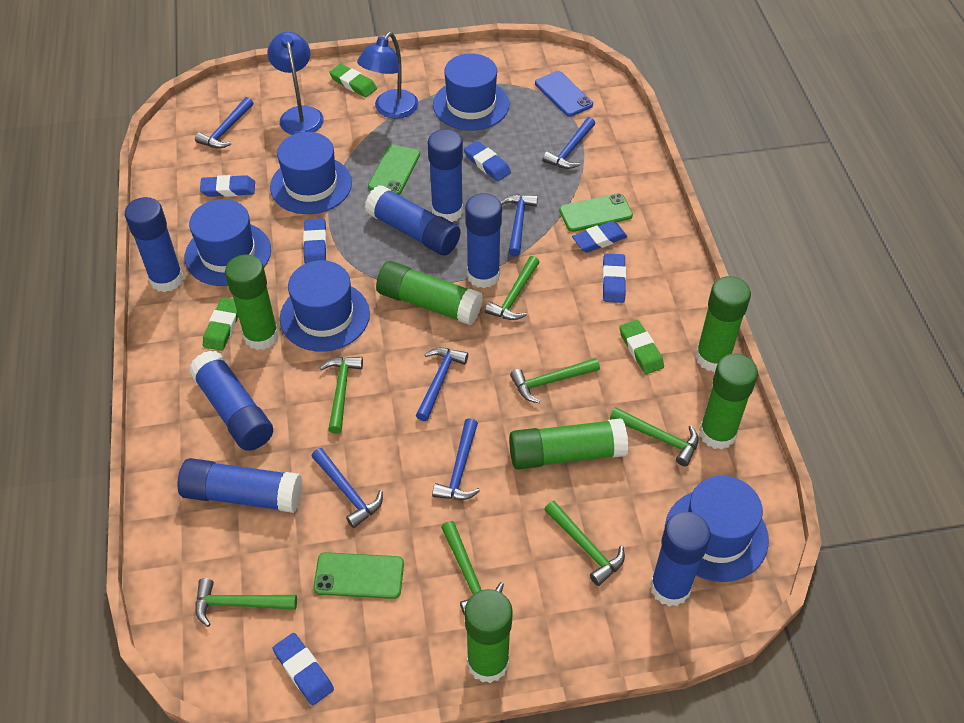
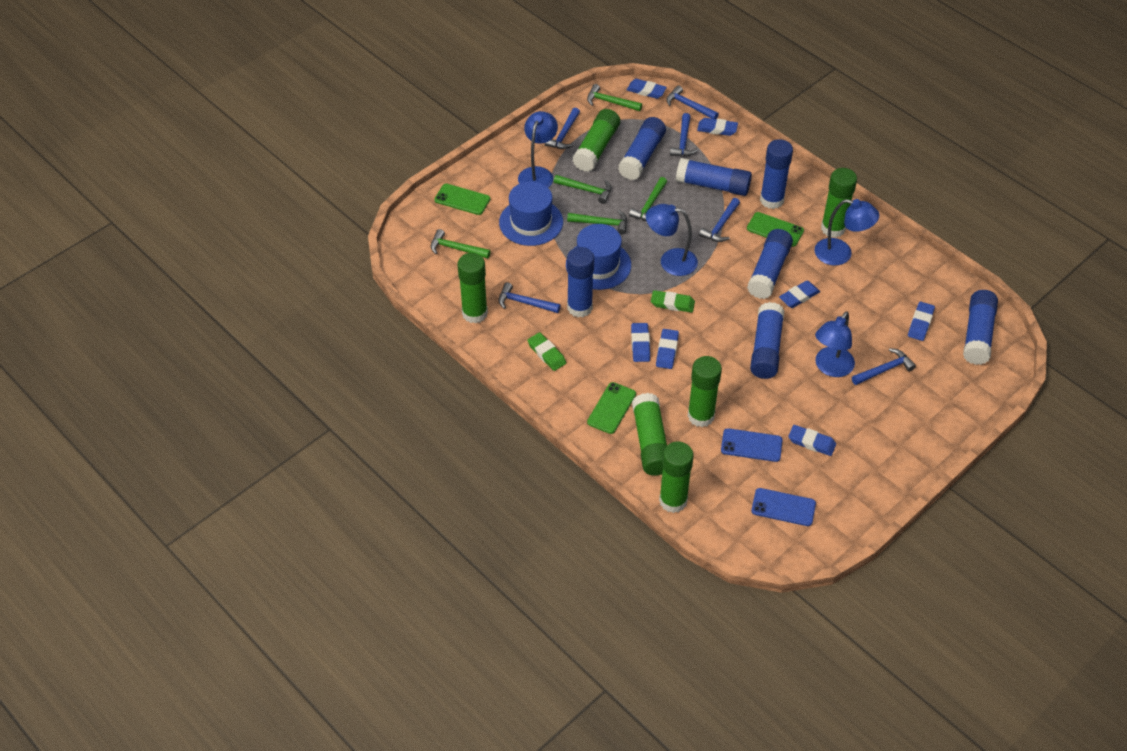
blue eraser: [200,175,255,197] [272,633,334,705] [303,218,327,264] [464,141,511,181] [572,221,627,253] [602,253,626,303] = 6 -> [627,79,667,99] [631,323,650,362] [656,329,679,369] [697,118,738,136] [779,281,820,308] [788,425,836,456] [908,302,935,341] = 7
blue hat: [185,199,271,286] [270,132,352,214] [280,260,370,352] [433,53,509,131] [665,476,769,582] = 5 -> [499,182,563,246] [566,224,631,290] = 2
blue lamp: [267,32,324,135] [357,32,418,119] = 2 -> [518,111,558,188] [646,204,698,276] [814,199,879,266] [815,311,855,377] = 4
blue phone: [535,71,593,117] = 1 -> [721,428,782,462] [751,488,816,526] = 2
green eraser: [203,298,238,351] [329,64,377,97] [619,320,664,374] = 3 -> [527,332,566,371] [651,290,695,313] = 2
green hammer: [195,578,297,627] [320,357,363,433] [441,521,504,615] [485,256,539,320] [510,358,600,403] [544,501,625,586] [610,407,699,466] = 7 -> [431,229,491,258] [554,175,611,204] [567,210,627,235] [587,84,642,111] [629,177,667,221] = 5

